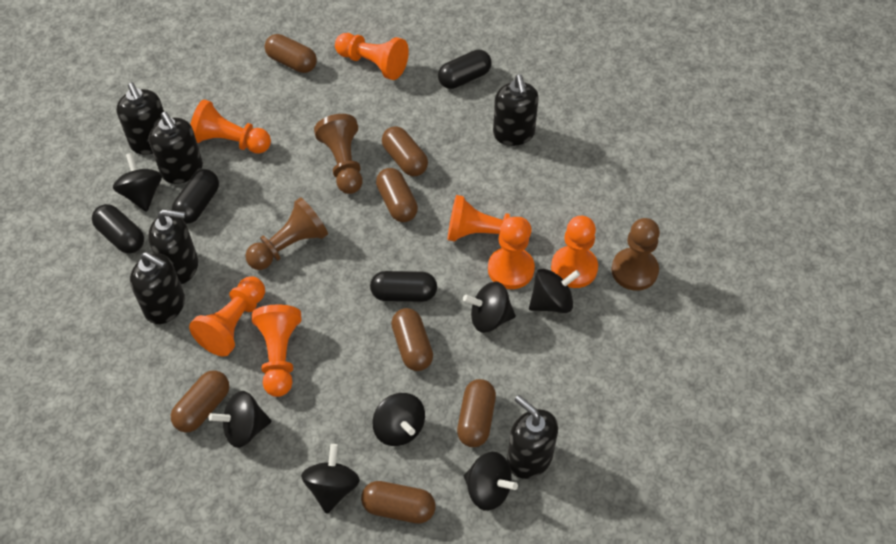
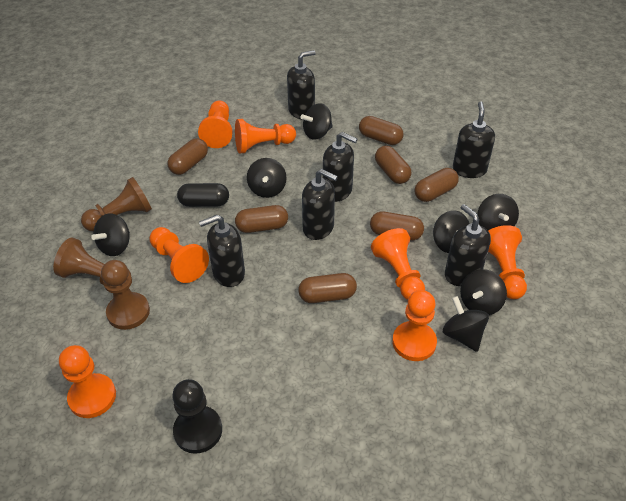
black capsule: [92,204,144,254] [172,169,219,224] [370,271,437,302] [438,50,492,89] = 4 -> [177,183,229,207] = 1
black pawn: none = 0 -> [172,379,222,454] = 1

